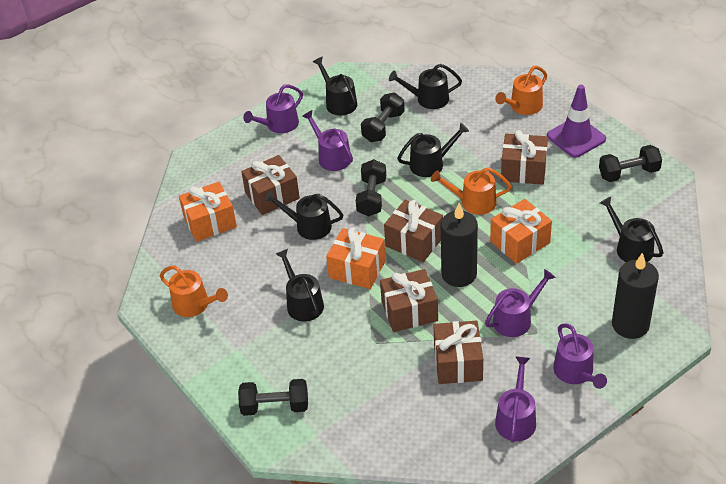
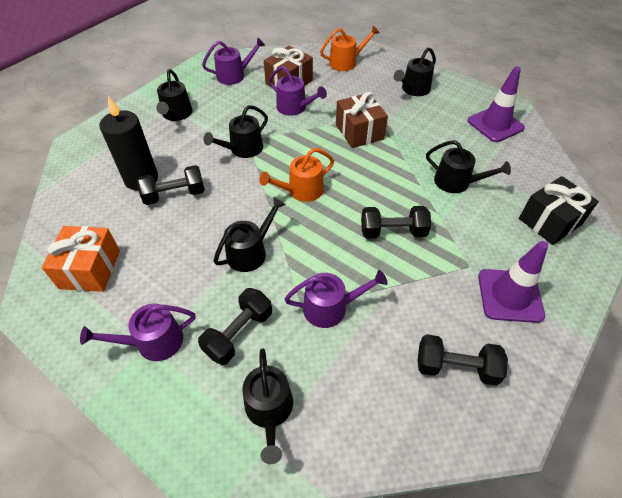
black candle: [441,203,478,287] [612,253,659,339] = 2 -> [100,96,158,190] = 1
black gift: none = 0 -> [519,176,599,245] = 1
brown gift: [241,155,300,215] [380,269,438,332] [384,200,443,262] [434,321,483,384] [501,130,548,185] = 5 -> [264,46,313,88] [336,92,388,148] = 2
orange gift: [179,182,237,242] [326,227,386,289] [490,199,552,264] = 3 -> [42,226,120,292] = 1
orange watering can: [160,266,228,317] [431,168,511,215] [495,66,547,115] = 3 -> [259,148,334,202] [320,25,380,71] = 2
purple traffic cone: [547,85,606,158] = 1 -> [468,66,525,142] [478,241,548,323] = 2
purple watering can: [243,84,303,133] [302,110,353,171] [485,269,556,337] [495,356,536,443] [553,323,607,389] = 5 -> [80,304,196,361] [202,37,265,85] [269,66,327,116] [284,270,388,328] = 4

